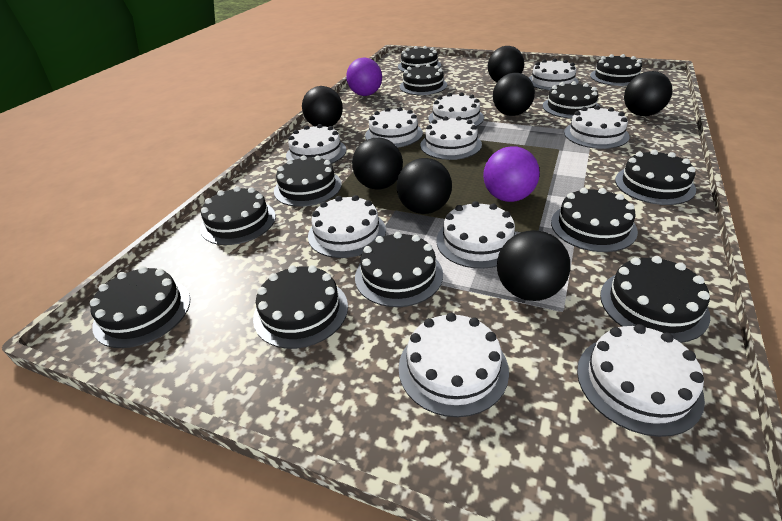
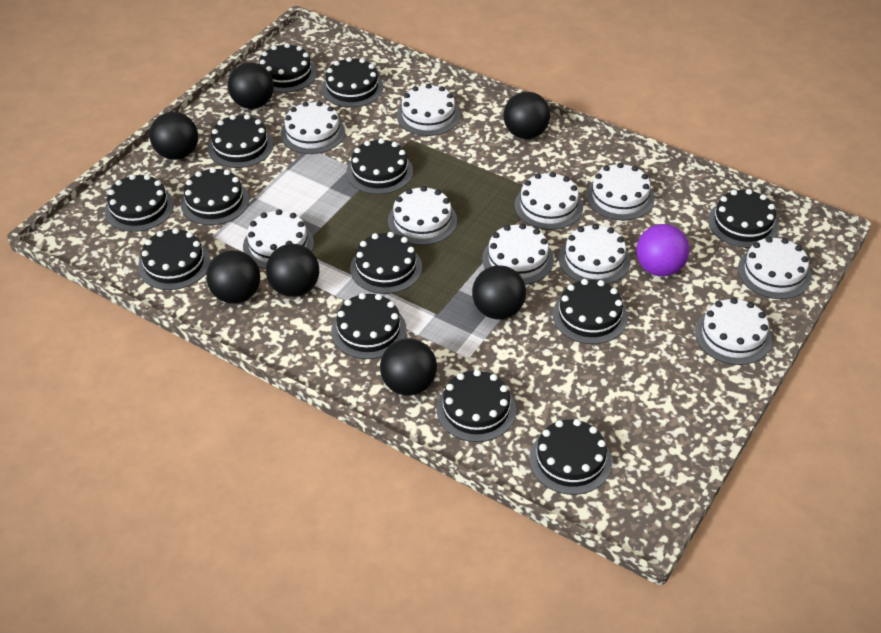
black cake: [90,266,190,348] [200,186,276,245] [253,265,348,349] [274,155,342,207] [355,232,443,307] [398,46,441,72] [399,64,447,95] [543,81,599,119] [551,188,638,252] [590,54,642,86] [600,256,710,343] [615,150,696,205] = 12 -> [104,174,174,232] [138,228,210,290] [180,167,249,225] [208,114,273,168] [259,43,317,93] [321,57,383,107] [331,293,407,359] [347,138,413,194] [350,232,422,294] [436,369,516,442] [529,419,612,495] [553,279,628,344] [708,189,779,248] = 13
purple ball: [346,58,382,96] [483,146,540,202] = 2 -> [636,224,690,276] = 1

